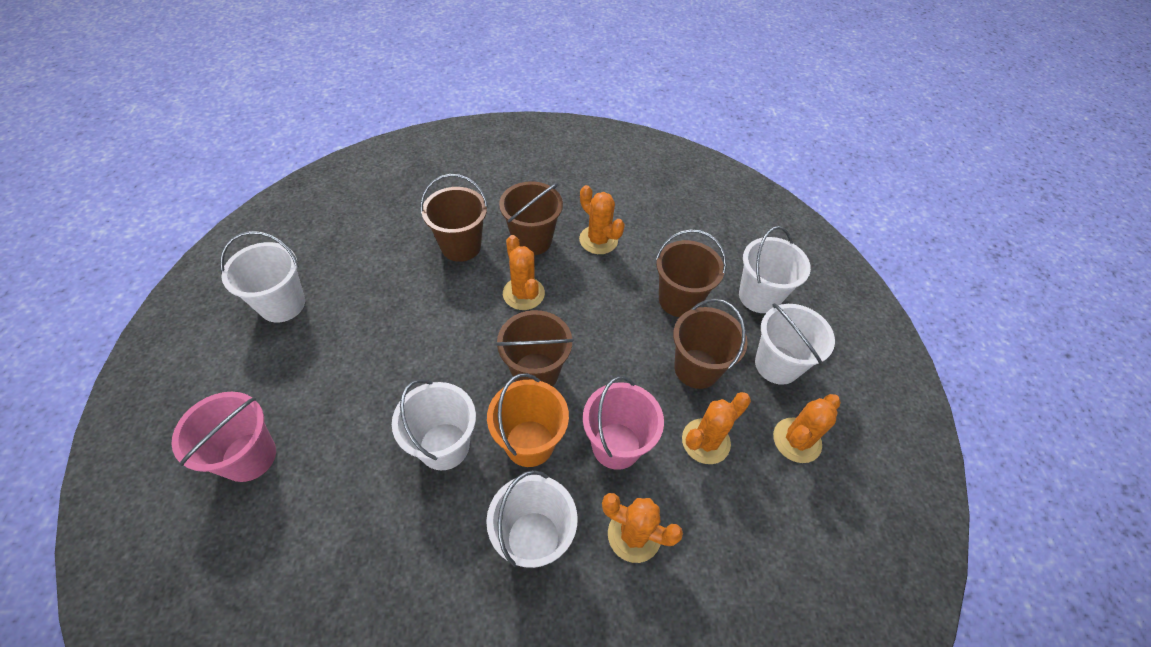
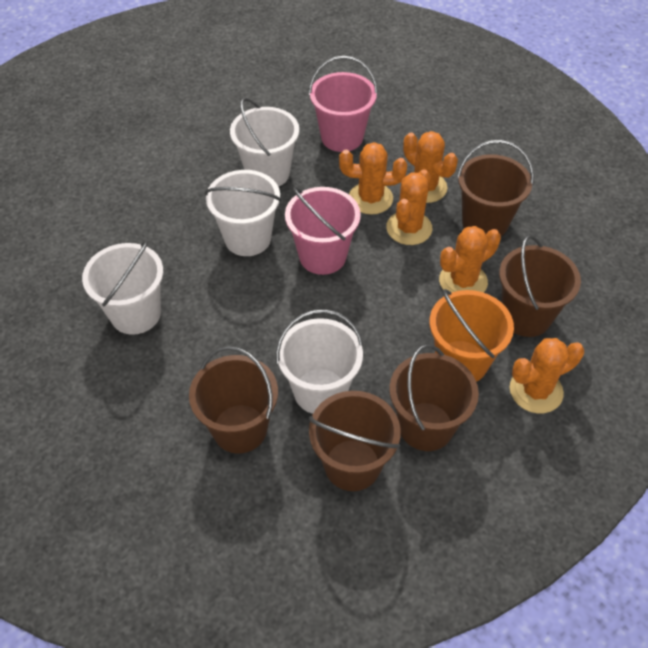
white bucket: [220,231,305,323] [392,379,476,470] [486,470,578,568] [739,226,811,313] [755,303,835,385] = 5 -> [82,240,163,335] [204,170,282,256] [230,98,299,187] [276,309,363,414] = 4

